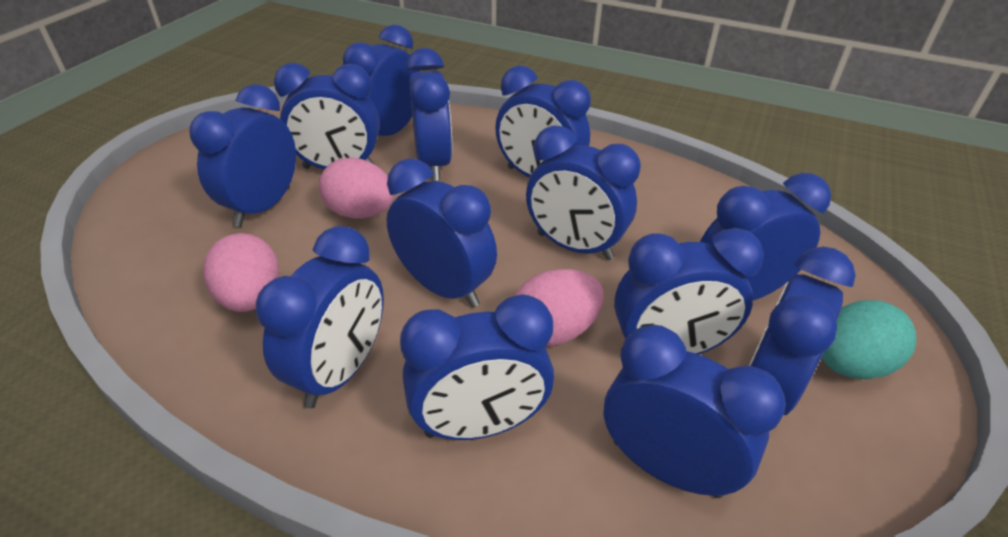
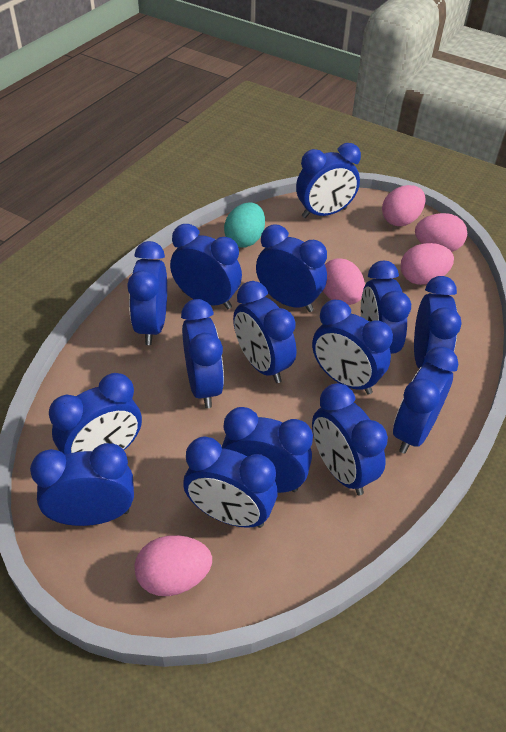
blue clock: [189,84,296,227] [256,226,384,408] [274,63,380,169] [343,25,419,136] [387,158,497,307] [400,294,554,440] [406,48,453,181] [495,66,591,178] [526,125,641,260] [604,325,786,498] [614,228,764,355] [700,173,831,300] [749,247,856,415] = 13 -> [30,443,134,526] [49,373,142,455] [127,241,167,345] [170,224,242,309] [181,299,224,408] [183,436,278,528] [222,407,313,493] [233,281,296,383] [256,224,327,312] [296,143,361,218] [312,300,393,395] [312,383,388,495] [361,260,411,354] [393,346,458,454] [414,276,462,369] = 15
pink egg: [203,233,279,312] [319,157,394,218] [514,269,604,347] = 3 -> [135,535,212,596] [323,258,365,305] [382,185,426,226] [400,243,454,285] [415,213,467,252] = 5

